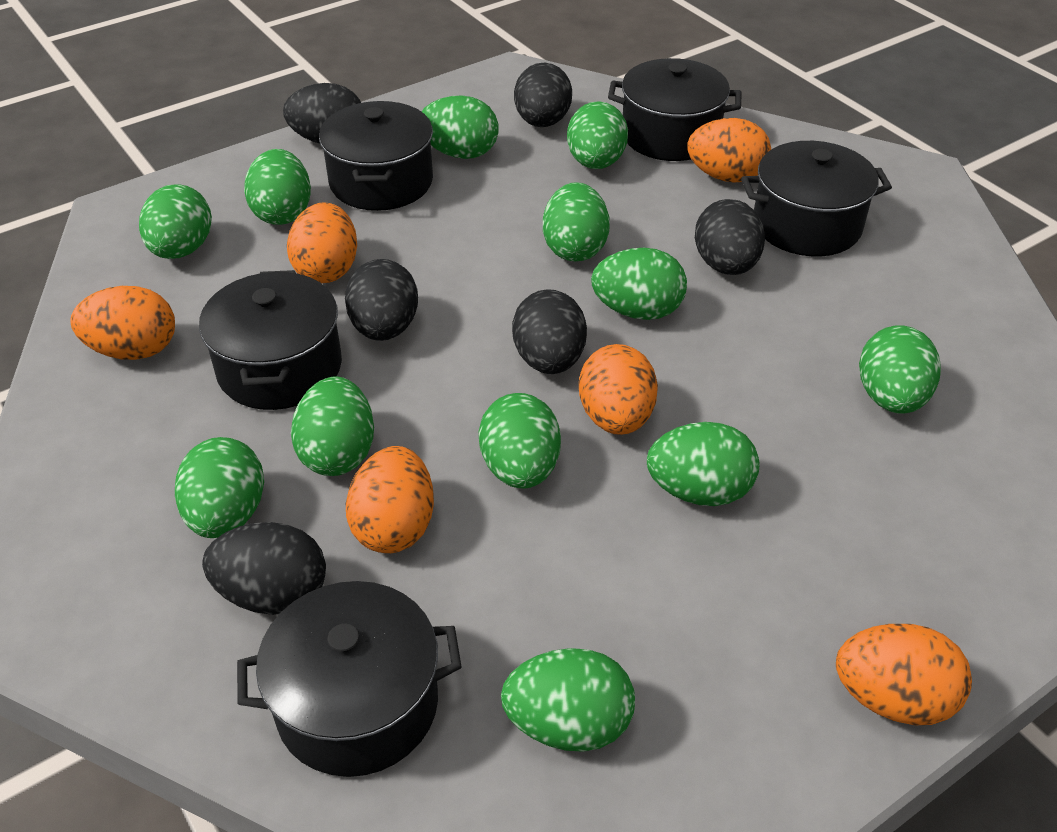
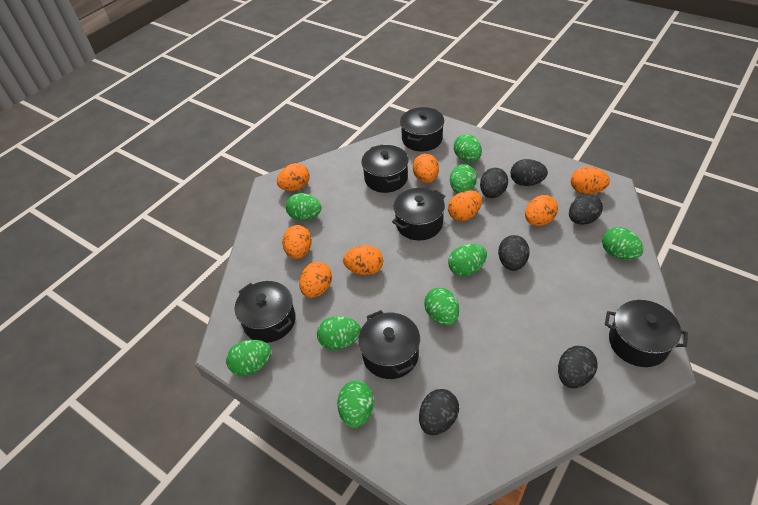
black pot: [199,270,342,410] [237,581,462,777] [319,101,433,211] [608,58,742,161] [741,141,892,256] = 5 -> [235,281,296,343] [358,310,420,379] [361,145,409,193] [392,188,445,241] [400,107,444,151] [605,300,688,367] = 6
green egg: [139,184,212,259] [175,437,264,538] [244,149,311,225] [291,376,374,476] [421,96,498,159] [479,393,561,488] [501,648,635,752] [543,182,610,261] [567,101,628,169] [591,248,687,320] [647,422,759,506] [859,325,941,413] = 12 -> [226,340,271,376] [286,193,321,221] [317,316,361,350] [337,381,374,428] [424,288,459,326] [448,244,487,276] [450,164,477,194] [454,134,482,162] [602,227,643,260] = 9
orange egg: [71,286,175,360] [287,202,357,283] [346,446,434,553] [579,344,658,435] [687,118,771,183] [836,624,972,725] = 6 -> [277,163,310,191] [282,225,312,259] [299,262,332,298] [343,245,383,275] [413,154,439,183] [448,191,482,221] [525,195,558,226] [571,167,610,194] = 8

